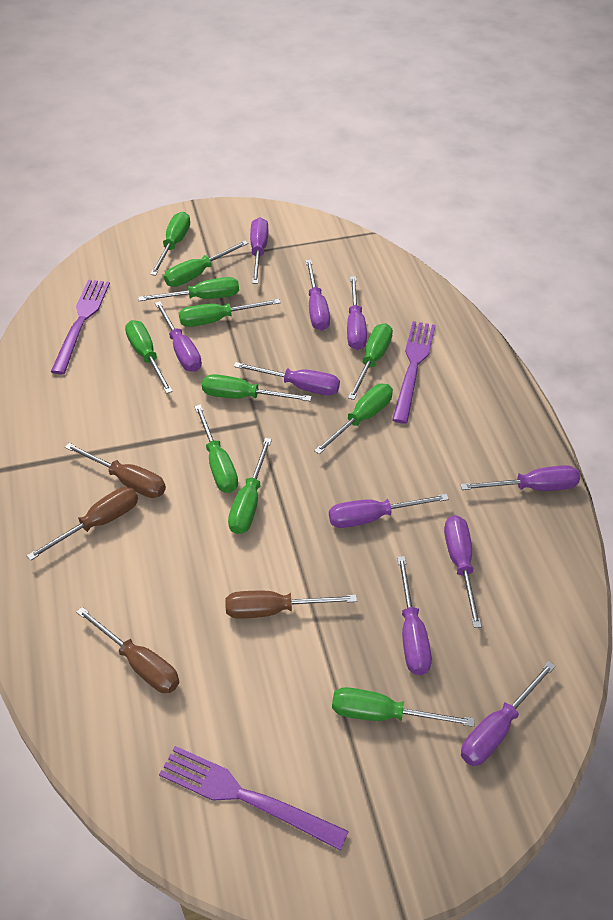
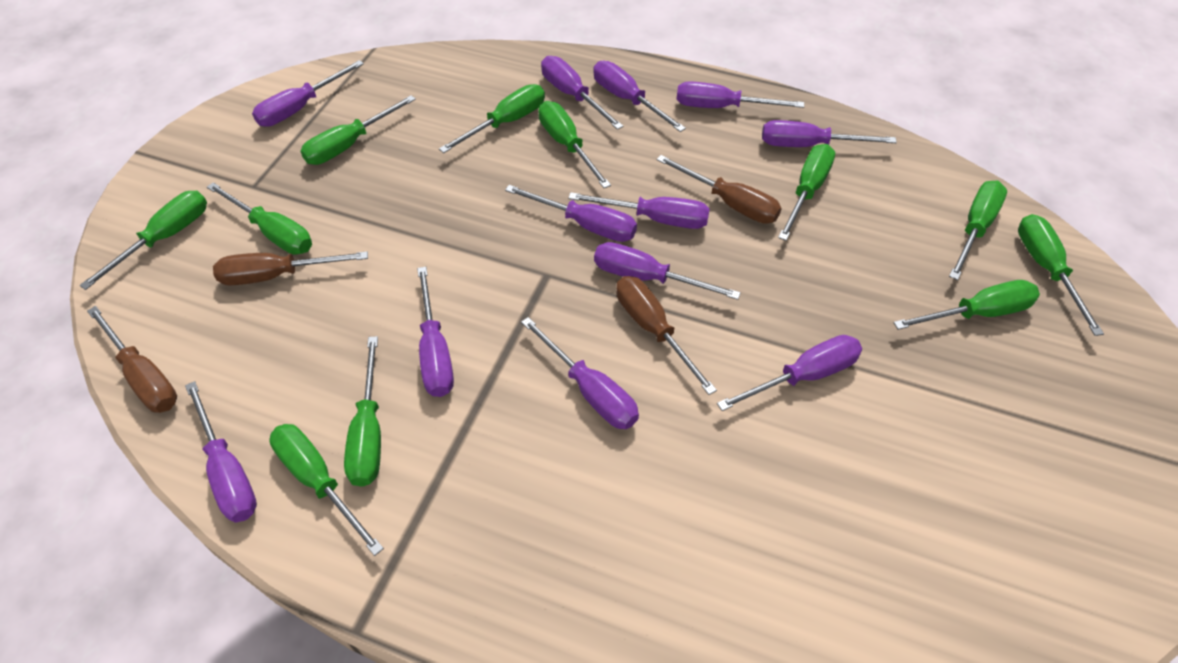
purple fork: [51,280,110,374] [159,746,349,851] [392,321,436,424] = 3 -> none = 0
purple screwdriver: [155,301,202,372] [234,362,340,395] [250,217,269,284] [306,260,330,331] [329,494,449,528] [347,276,367,350] [397,556,432,675] [444,515,482,628] [460,465,580,491] [461,661,556,766] = 10 -> [185,381,257,523] [252,60,364,127] [417,267,454,397] [505,185,637,242] [521,317,639,429] [541,56,624,130] [568,192,710,229] [593,61,686,132] [594,242,741,300] [676,81,804,108] [717,335,862,411] [762,120,897,147] = 12

